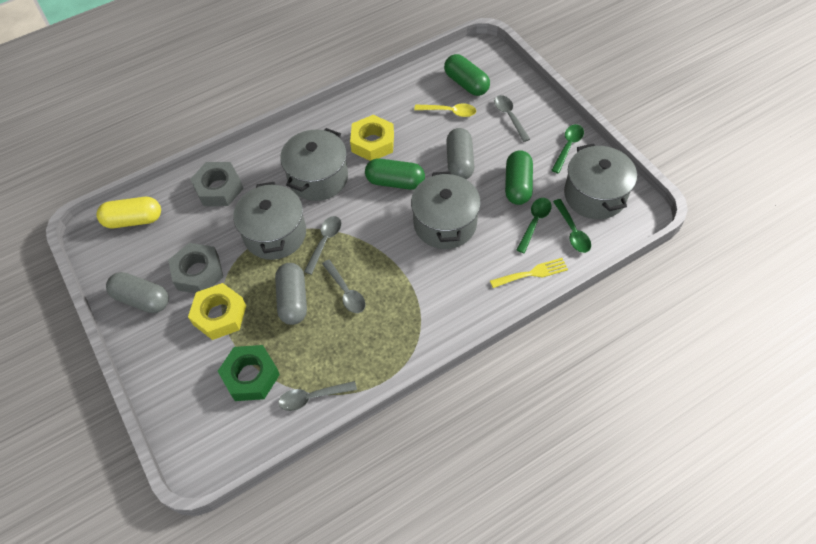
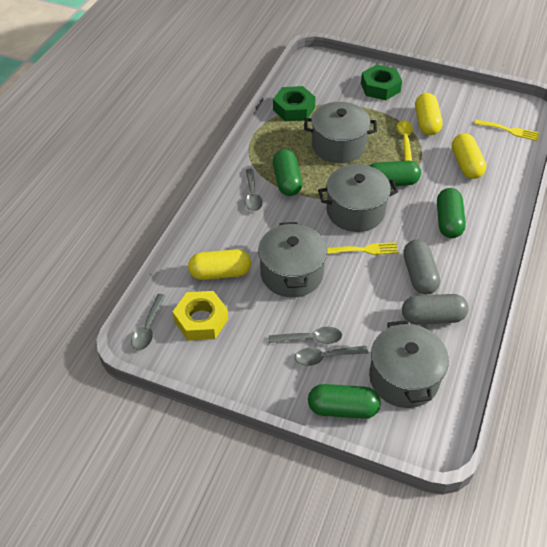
green capsule: [365,158,425,190] [444,54,490,96] [505,150,533,205] = 3 -> [273,149,302,196] [308,384,381,419] [369,161,421,187] [437,188,466,238] = 4
green nut: [218,345,280,401] = 1 -> [273,86,316,121] [361,64,402,100] = 2
green spoon: [517,198,552,253] [551,124,584,173] [553,199,591,253] = 3 -> none = 0
grey capsule: [106,272,169,313] [275,263,307,325] [446,128,474,179] = 3 -> [402,294,469,325] [403,240,440,295] = 2
grey nut: [168,243,223,294] [190,162,243,206] = 2 -> none = 0
yellow capsule: [96,197,161,228] = 1 -> [188,249,251,280] [415,93,442,135] [452,133,486,179] = 3
yellow fork: [490,258,568,288] = 1 -> [327,242,399,255] [474,120,539,141] = 2
yellow nut: [188,283,246,340] [350,115,394,161] = 2 -> [173,291,228,341] = 1

